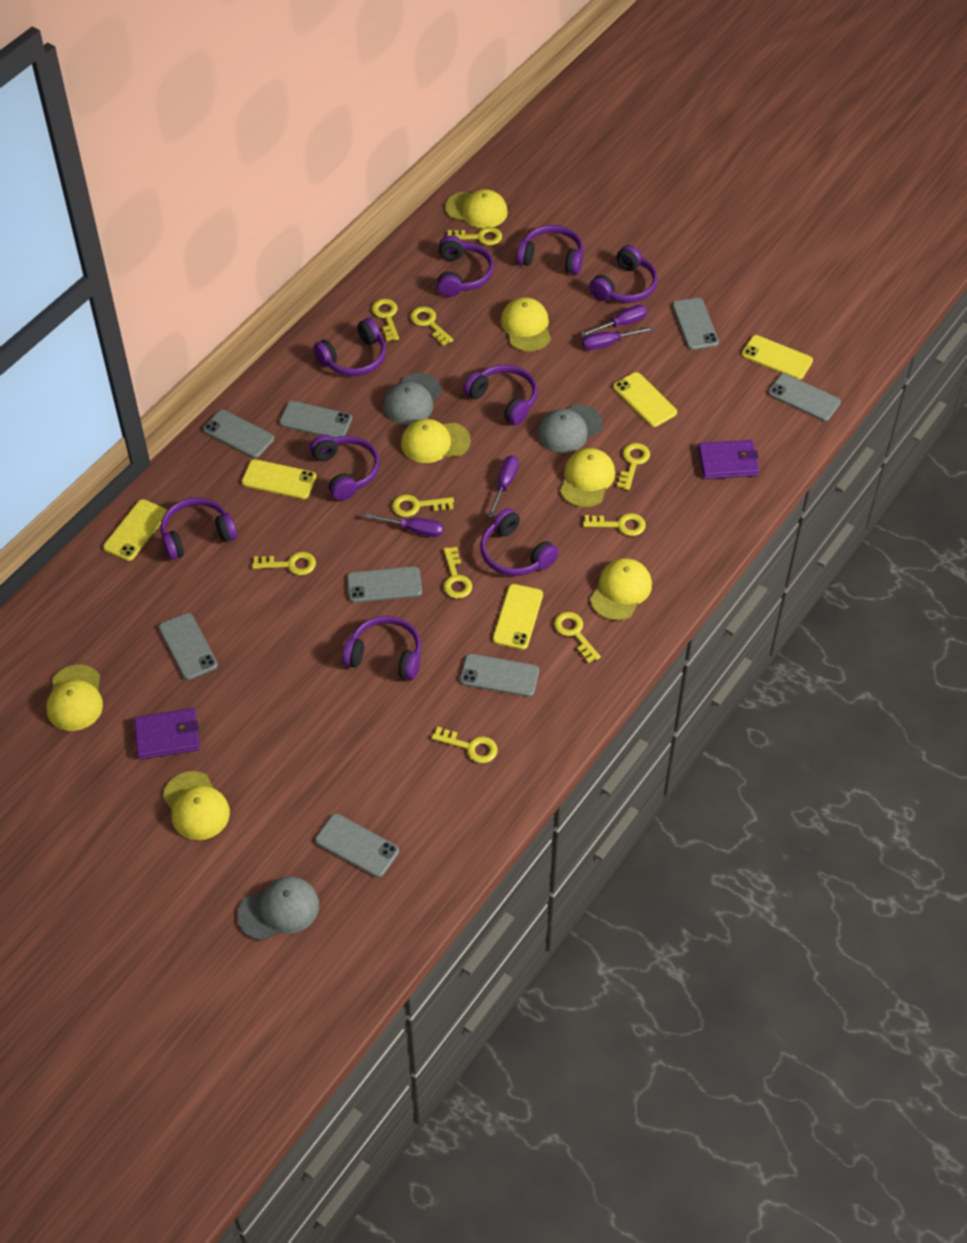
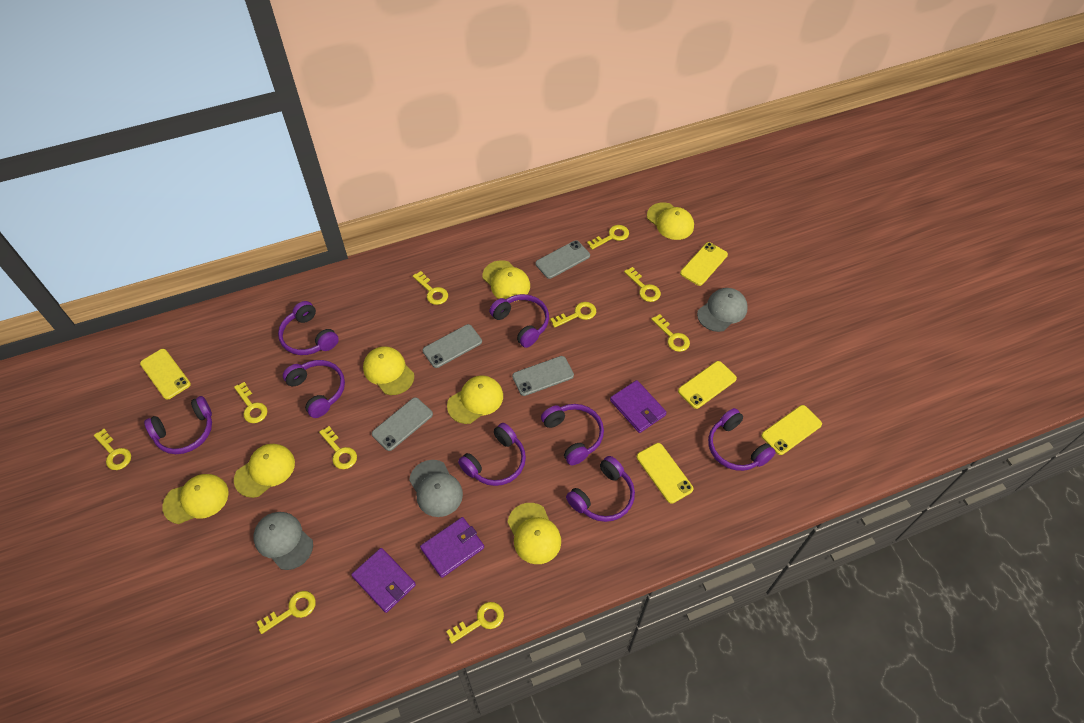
grey phone: [159,613,218,680] [203,410,274,458] [279,401,352,438] [315,814,399,878] [347,566,422,603] [460,654,539,697] [672,298,719,350] [768,374,841,421] = 8 -> [372,397,433,451] [422,324,482,368] [512,356,574,396] [535,240,590,279] = 4
purple headphones: [161,498,237,560] [310,435,379,501] [313,318,386,376] [342,616,421,680] [437,236,494,297] [463,364,537,425] [480,508,559,576] [517,225,583,275] [589,245,658,303] = 9 -> [144,396,212,454] [278,301,339,355] [283,360,345,418] [458,423,526,486] [489,294,549,348] [541,404,604,465] [566,456,635,522] [708,408,776,471] = 8
purple screwdriver: [365,513,443,537] [488,455,519,518] [581,305,648,337] [582,326,654,350] = 4 -> none = 0
purple wallet: [134,708,200,760] [698,440,759,479] = 2 -> [351,548,416,613] [420,517,484,578] [610,380,667,433] = 3

